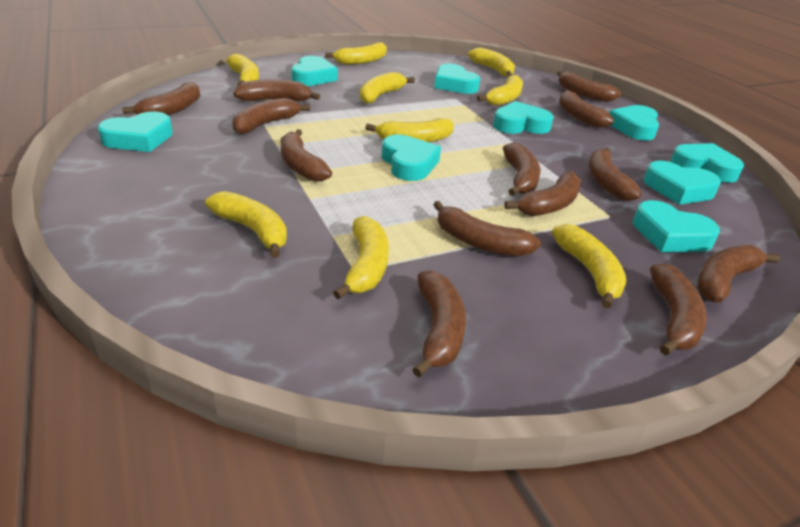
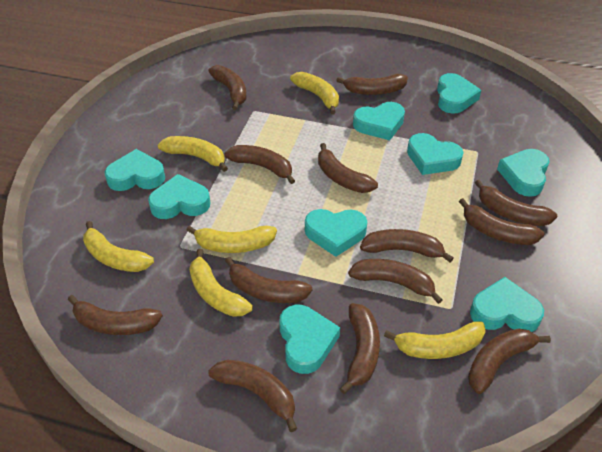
yellow banana: [205,191,287,258] [226,53,259,86] [325,42,387,65] [333,216,389,300] [360,72,415,104] [365,118,454,142] [468,48,515,77] [477,75,523,106] [552,224,627,308] = 9 -> [83,221,154,272] [158,136,228,172] [186,226,277,253] [189,249,253,317] [290,72,339,114] [384,321,486,359] = 6

